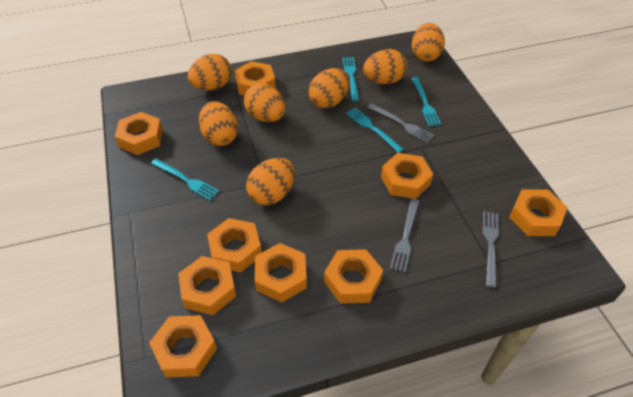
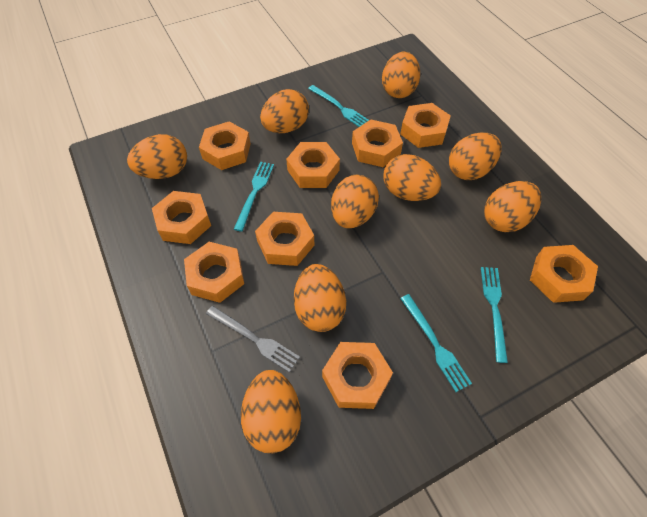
grey fork: [368,103,434,143] [390,199,419,272] [483,211,499,288] = 3 -> [206,306,300,372] = 1
orange egg: [188,54,232,90] [199,101,238,146] [243,83,285,122] [246,158,295,205] [309,68,349,108] [363,49,407,84] [412,23,445,62] = 7 -> [127,134,187,179] [241,370,301,453] [260,89,309,133] [294,264,346,332] [331,175,379,228] [382,52,420,98] [383,154,441,201] [449,133,501,180] [484,181,542,232] = 9

